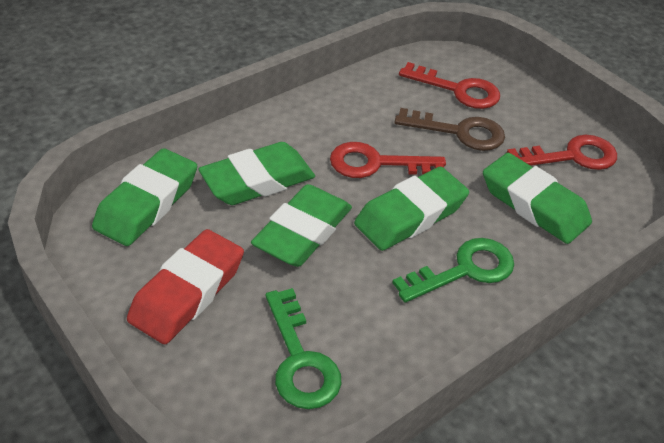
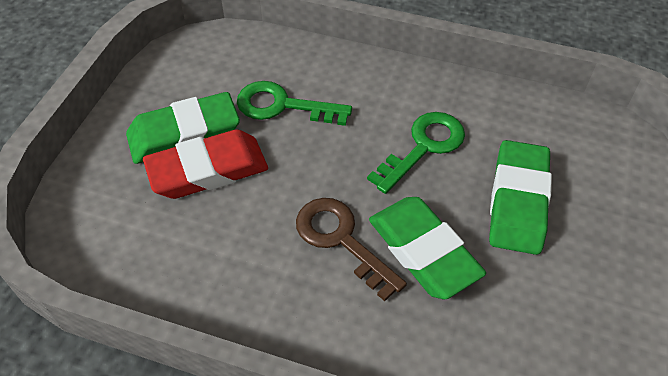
green eraser: [92,148,197,246] [199,142,315,205] [251,184,352,267] [354,167,469,251] [483,153,592,244] = 5 -> [126,92,240,164] [369,197,486,300] [489,140,552,255] = 3
red key: [330,142,446,178] [399,62,500,109] [507,135,617,170] = 3 -> none = 0

